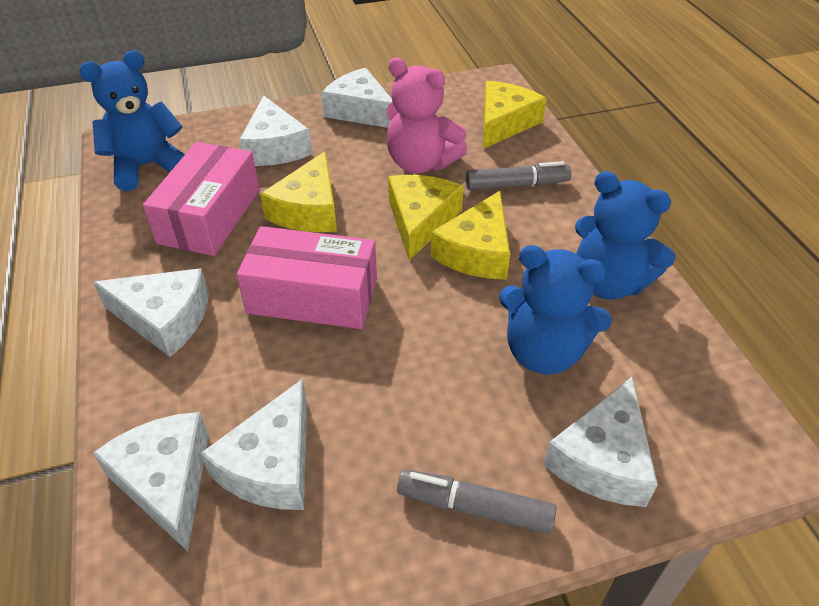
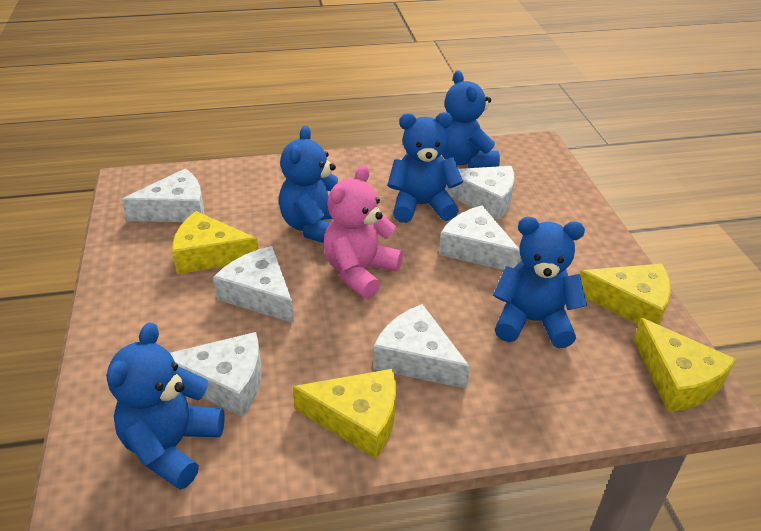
blue teddy bear: [79,50,185,191] [499,245,612,374] [575,171,676,300] = 3 -> [106,323,225,490] [279,125,338,243] [387,112,463,223] [442,70,500,168] [493,217,587,348] = 5
grey marker: [397,469,556,534] [466,161,571,190] = 2 -> none = 0
pink box: [143,142,260,256] [237,226,377,329] = 2 -> none = 0

